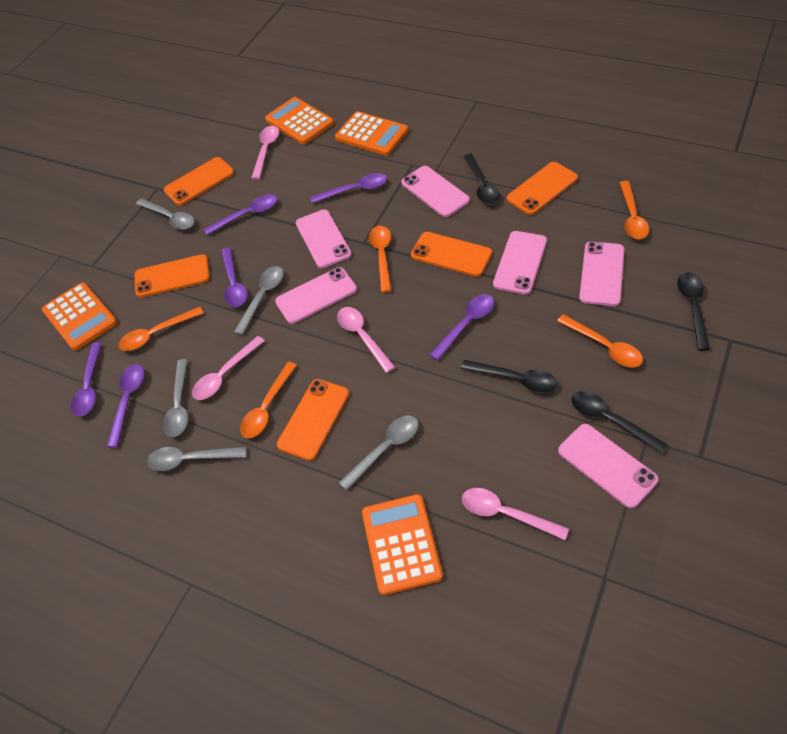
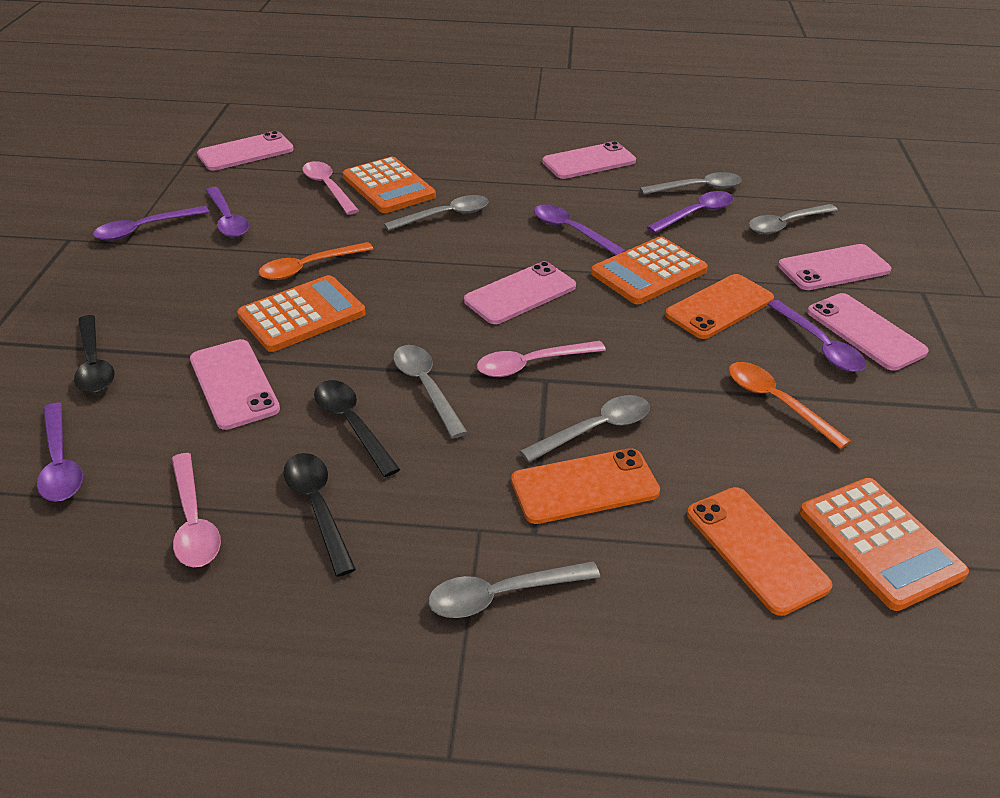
black spoon: [461,360,557,393] [464,154,500,205] [572,391,668,454] [677,272,710,351] = 4 -> [74,315,114,393] [283,453,356,577] [314,380,400,477] = 3
grey spoon: [136,198,195,230] [147,447,247,471] [163,359,189,437] [234,266,284,335] [339,415,419,490] = 5 -> [384,195,489,231] [393,345,468,438] [428,561,600,618] [520,395,650,462] [640,172,742,195] [749,204,838,234] = 6
orange phone: [135,254,210,297] [164,157,234,205] [277,379,349,461] [411,232,492,277] [507,162,578,215] = 5 -> [511,448,660,524] [665,274,774,339] [687,487,833,616] = 3
orange spoon: [118,307,203,351] [240,362,297,438] [369,226,392,293] [557,314,643,368] [620,181,649,239] = 5 -> [259,242,373,280] [729,362,851,449] = 2
pink spoon: [192,336,265,400] [251,126,279,180] [337,307,395,373] [462,488,569,540] = 4 -> [171,453,221,567] [302,161,359,215] [477,341,606,377] = 3

